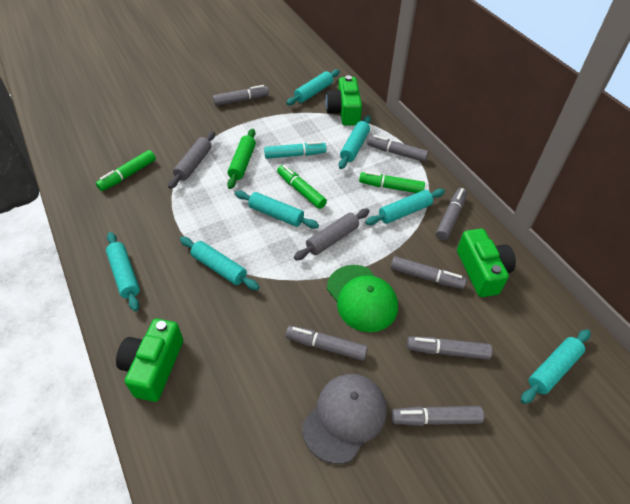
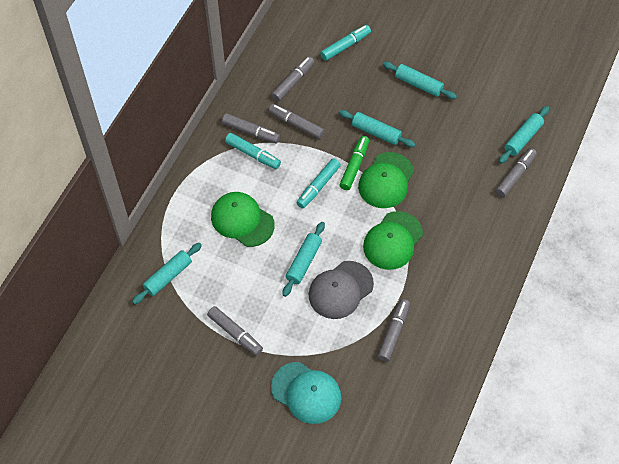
green camera: [116,318,183,402] [325,75,362,126] [457,228,516,297] = 3 -> none = 0
green cap: [327,265,398,332] = 1 -> [211,192,275,247] [358,152,414,208] [363,211,423,270] = 3
green marker: [96,150,156,191] [277,165,327,209] [359,171,425,193] = 3 -> [339,136,369,190] = 1
green rolling pin: [227,129,256,189] = 1 -> none = 0
grey marker: [213,85,269,106] [286,326,368,361] [367,135,428,162] [391,256,467,289] [392,406,484,426] [407,337,492,360] [436,188,467,240] = 7 -> [207,306,263,356] [222,113,280,143] [269,104,324,139] [271,56,314,101] [377,299,410,362] [495,148,537,197] = 6
grey rolling pin: [168,131,215,189] [294,209,369,260] = 2 -> none = 0
turquoise cap: none = 0 -> [271,362,341,424] = 1
turquoise marker: [264,141,326,159] = 1 -> [225,133,281,169] [296,158,341,208] [320,25,371,61] = 3
turquoise rolling pin: [106,232,140,311] [180,237,259,290] [235,191,319,229] [286,69,340,105] [339,116,371,169] [366,189,445,225] [521,329,591,404] = 7 -> [132,243,202,304] [283,222,325,297] [339,110,415,147] [383,62,457,99] [499,106,549,163] = 5

